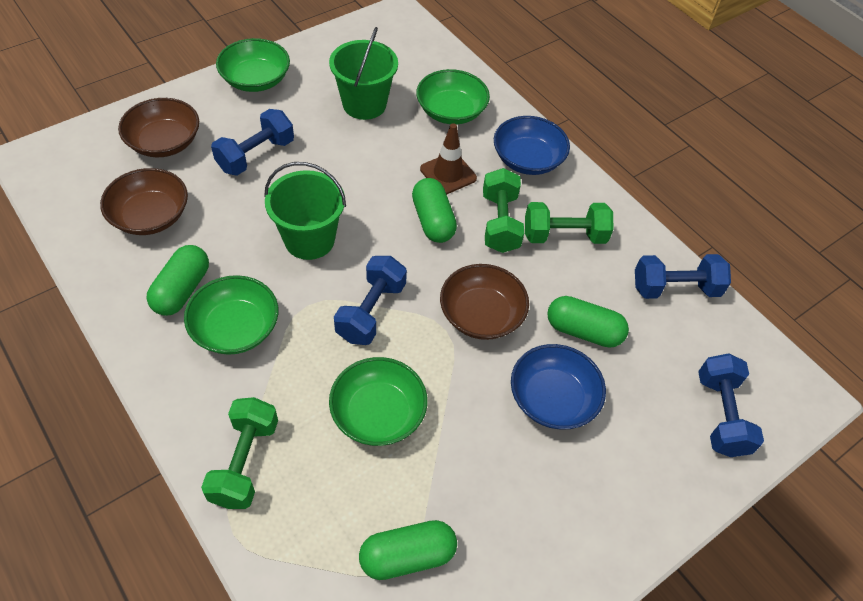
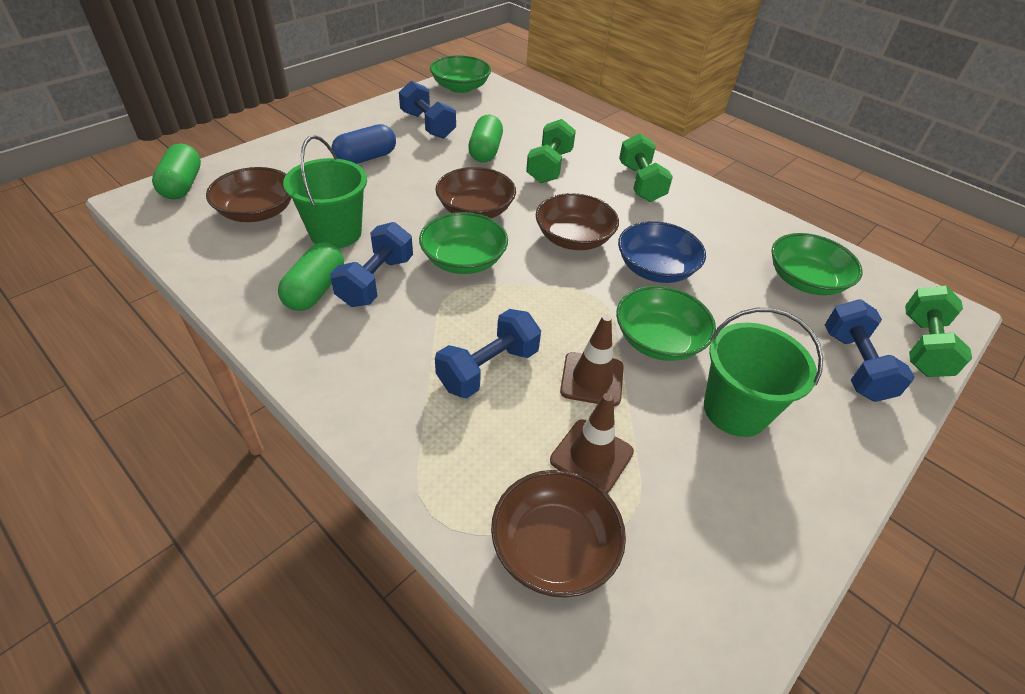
blue bowl: [494,116,570,175] [511,344,606,429] = 2 -> [618,221,706,283] = 1
blue capsule: none = 0 -> [332,124,396,164] = 1
brown bowl: [100,168,188,235] [118,98,199,157] [440,264,529,340] = 3 -> [206,167,291,222] [435,167,516,218] [491,470,626,598] [536,193,619,250] = 4
brown traffic cone: [420,123,477,195] = 1 -> [550,393,634,494] [560,314,624,406] = 2
green capsule: [146,245,209,316] [359,520,457,580] [412,178,457,243] [547,296,629,348] = 4 -> [152,144,201,200] [278,242,344,311] [468,115,503,162] = 3

